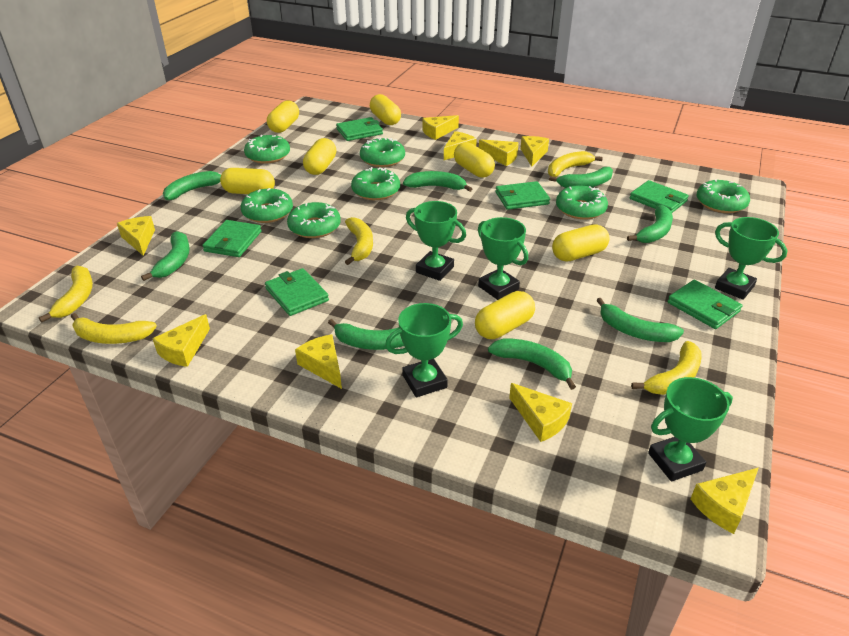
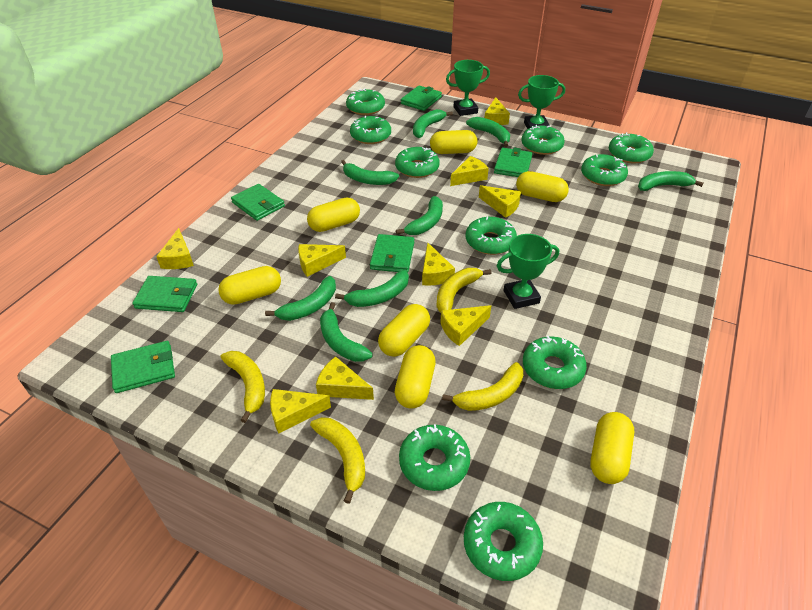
green donut: [241,188,293,223] [244,135,290,164] [287,202,341,238] [351,167,400,200] [360,137,405,167] [556,185,608,220] [696,179,750,213] = 7 -> [346,88,385,115] [350,116,391,144] [395,147,439,178] [399,424,470,491] [464,502,543,581] [466,217,517,255] [521,125,565,155] [523,336,587,389] [581,154,628,186] [609,132,654,164] = 10
green trophy: [385,303,463,397] [406,201,466,281] [478,217,528,300] [648,377,733,481] [715,217,788,300] = 5 -> [446,60,490,116] [497,234,559,309] [518,75,565,129] = 3
yellow banana: [39,266,93,322] [71,313,157,344] [345,217,373,265] [548,151,603,177] [631,341,702,395] = 5 -> [221,351,265,423] [310,417,365,504] [436,268,491,312] [442,362,523,411] = 4

